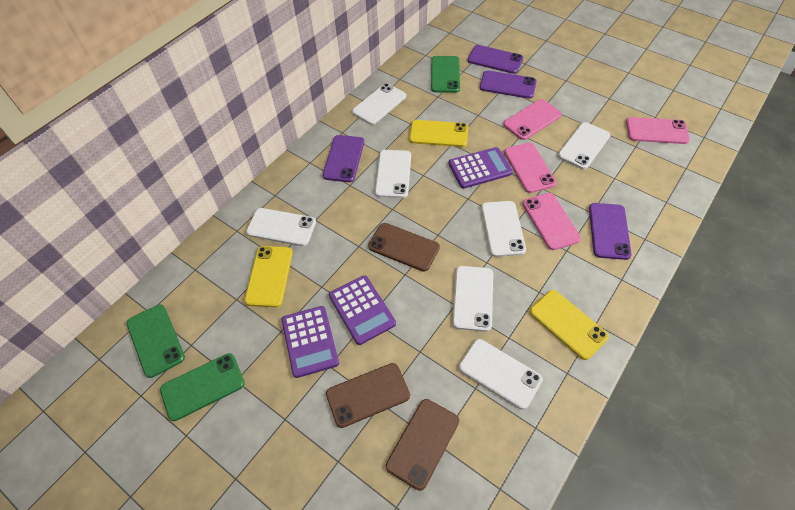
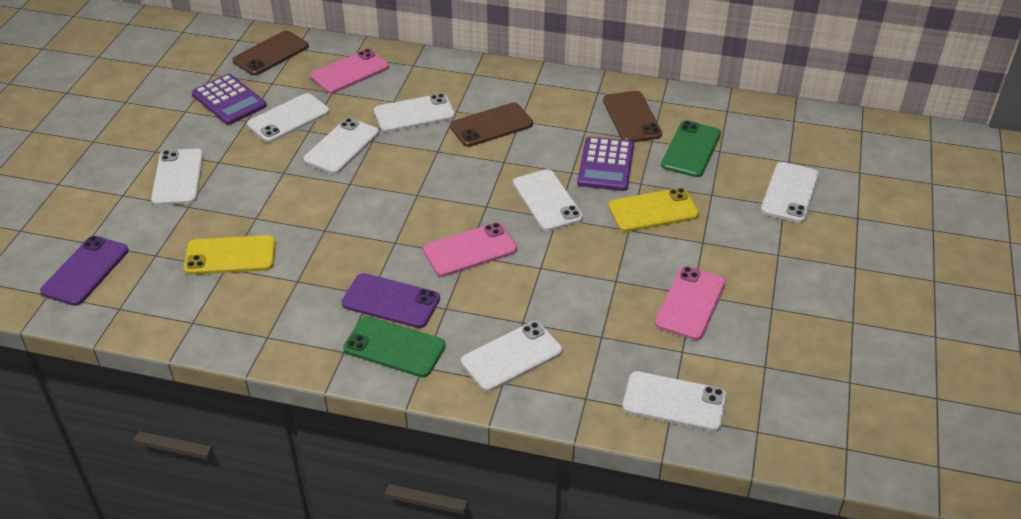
green phone: [126,304,185,378] [160,353,245,421] [431,56,460,93] = 3 -> [343,316,446,377] [661,121,721,177] = 2
pink phone: [503,99,562,140] [504,143,556,193] [523,193,581,250] [626,117,690,144] = 4 -> [311,49,389,93] [423,222,517,277] [655,266,726,340] = 3
purple calculator: [282,306,339,378] [329,275,396,345] [448,147,513,189] = 3 -> [192,74,267,125] [577,137,634,191] = 2
purple phone: [323,135,364,182] [467,45,523,74] [480,71,537,99] [589,203,632,260] = 4 -> [40,236,129,306] [341,273,440,328] = 2
white phone: [246,208,316,246] [352,83,406,125] [375,150,411,198] [452,266,493,332] [459,339,543,410] [481,201,526,257] [558,122,610,169] = 7 -> [151,148,204,206] [247,93,330,143] [303,118,379,174] [374,93,455,132] [461,321,562,392] [513,169,583,231] [622,371,727,432] [761,162,820,223] = 8
yellow phone: [244,246,293,307] [409,120,468,147] [530,290,609,360] = 3 -> [184,235,276,275] [608,188,699,232] = 2

